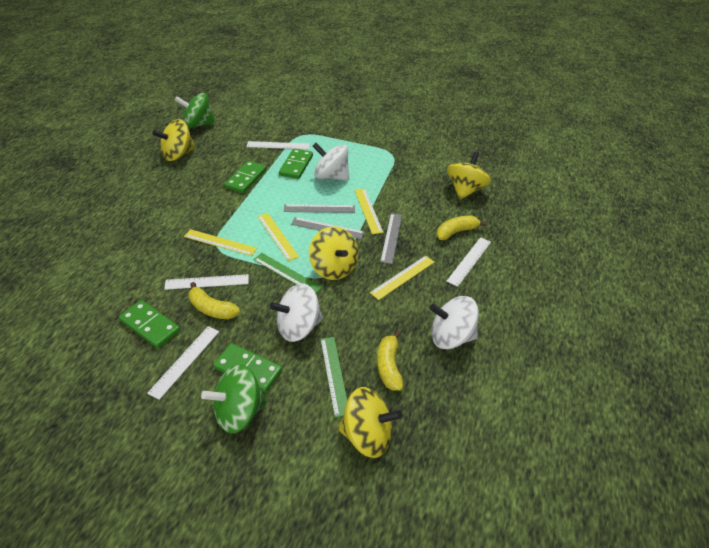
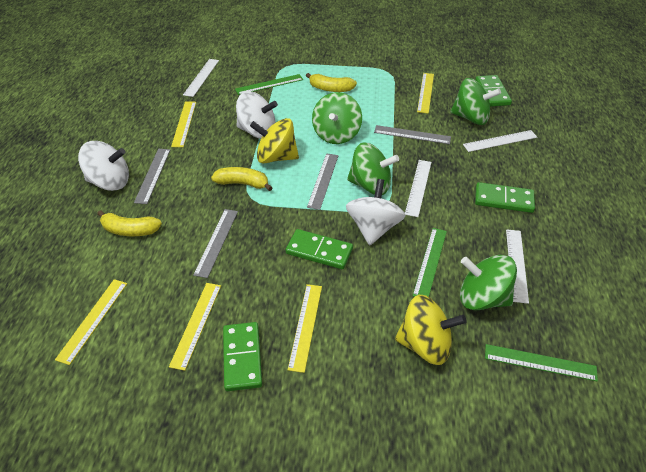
green ruler: [253,253,323,293] [320,337,347,418] = 2 -> [235,74,303,95] [412,228,447,297] [485,344,598,382] = 3
green spinning top: [175,93,216,128] [201,364,267,433] = 2 -> [312,92,362,144] [347,142,399,195] [450,78,501,125] [460,255,517,310] = 4
grey ruler: [284,204,355,213] [291,217,365,239] [380,213,402,264] = 3 -> [134,149,170,204] [193,209,238,278] [307,153,338,210] [374,125,451,144] = 4
yellow ruler: [184,229,257,256] [257,213,299,261] [355,188,383,234] [370,256,435,300] = 4 -> [55,279,127,365] [169,283,221,371] [171,102,196,147] [288,284,322,373] [417,73,434,114] = 5
yellow spinning top: [152,119,195,161] [309,227,358,280] [338,387,402,458] [447,152,491,200] = 4 -> [250,118,299,164] [395,295,467,365] = 2

